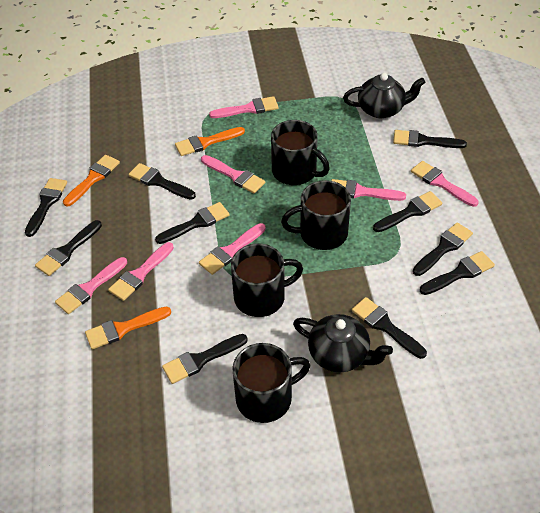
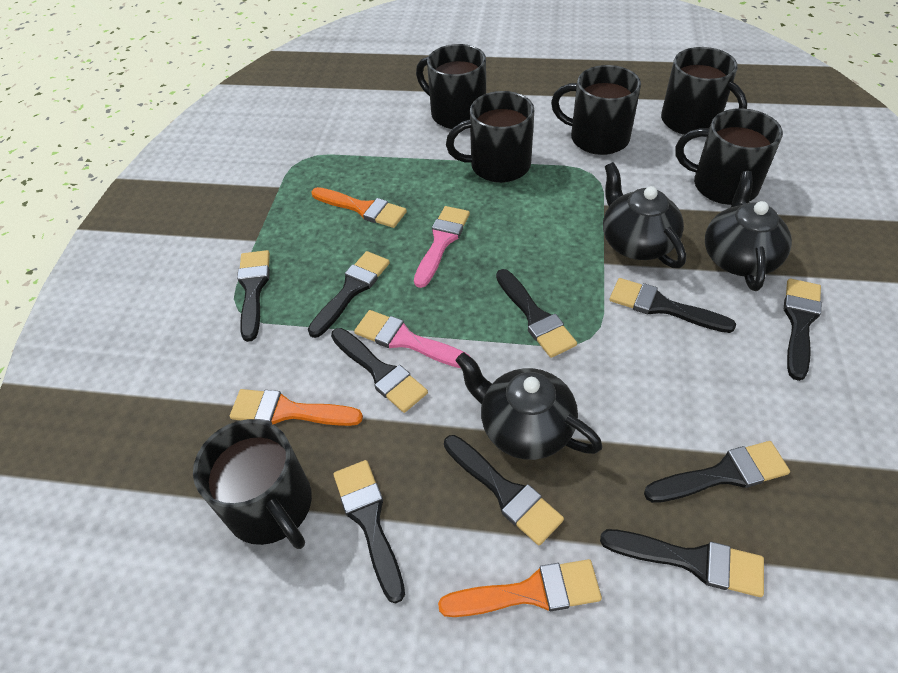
black mug: [231,244,303,317] [232,343,310,423] [271,120,330,185] [281,180,351,250] = 4 -> [193,419,312,549] [416,44,486,129] [446,91,534,183] [551,65,641,155] [661,47,747,135] [675,108,783,205] = 6
black teapot: [293,314,393,372] [343,73,426,118] = 2 -> [455,352,603,460] [603,162,686,268] [705,171,792,291] = 3
pink brush: [55,257,127,314] [108,242,174,301] [199,223,266,275] [201,155,265,194] [209,96,279,118] [331,179,406,201] [411,161,479,207] = 7 -> [354,310,470,368] [414,206,470,288] = 2

